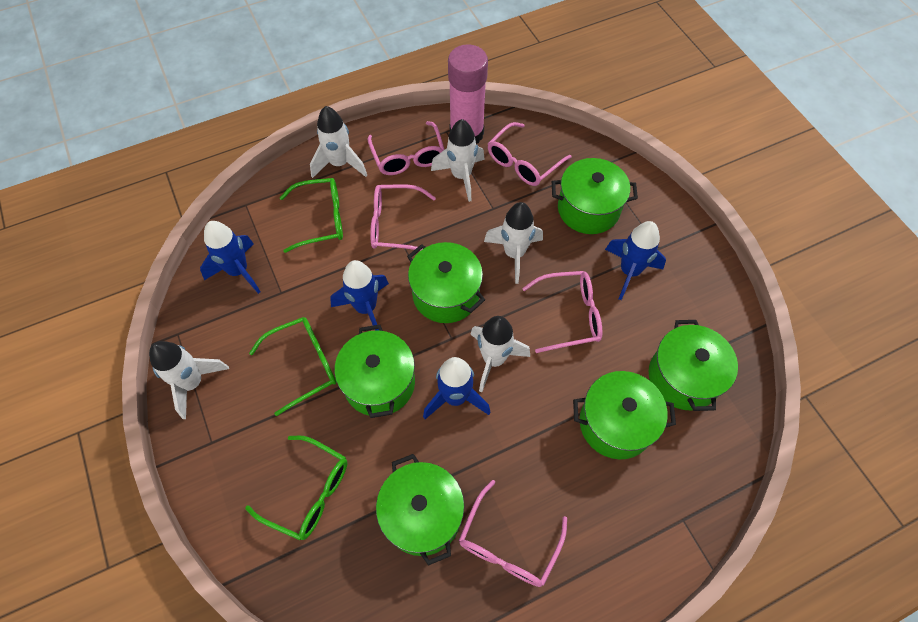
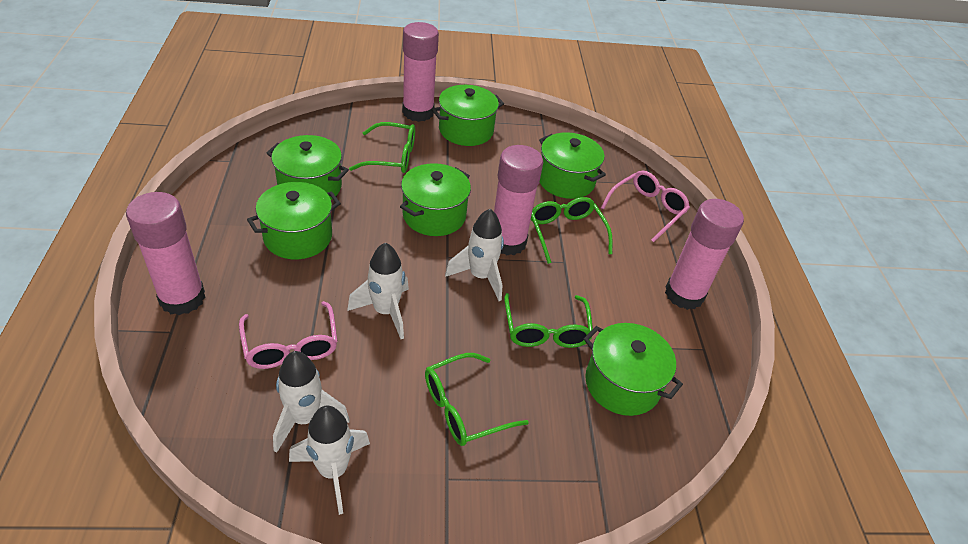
blue rocket: [200,221,261,294] [330,260,389,331] [423,357,490,419] [605,221,666,300] = 4 -> none = 0
green glasses: [245,436,348,540] [249,317,336,416] [280,178,343,253] = 3 -> [349,122,415,173] [425,353,529,446] [504,293,593,348] [531,197,613,264] = 4
pink glasses: [368,121,445,175] [370,184,436,251] [459,480,567,587] [488,122,571,186] [522,271,603,353] = 5 -> [239,301,337,369] [601,171,690,242] = 2
pink glue stick: [448,44,488,144] = 1 -> [126,192,206,315] [402,22,439,122] [494,145,543,255] [665,199,744,310] = 4
white rocket: [149,341,229,419] [310,106,367,178] [431,119,485,202] [470,316,530,392] [484,202,543,284] = 5 -> [273,351,350,453] [289,406,370,515] [347,243,409,339] [445,209,504,301] = 4

